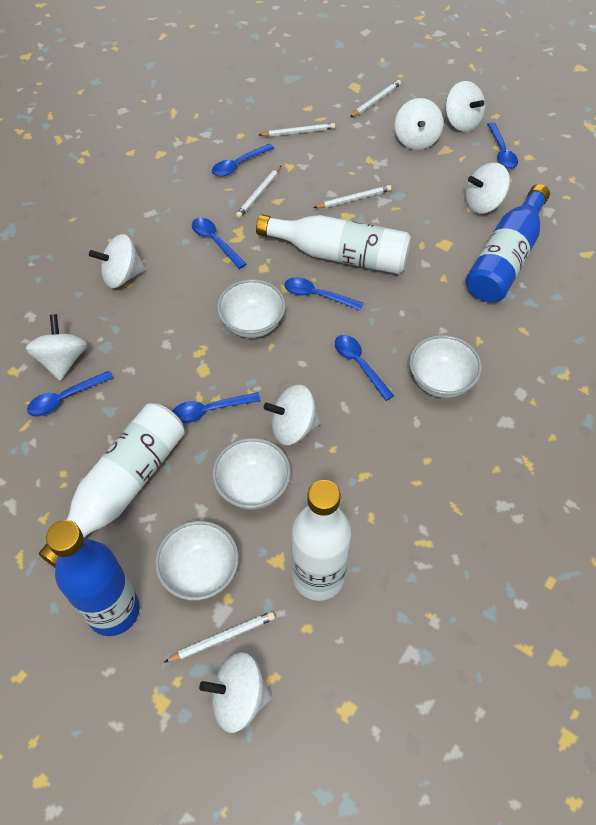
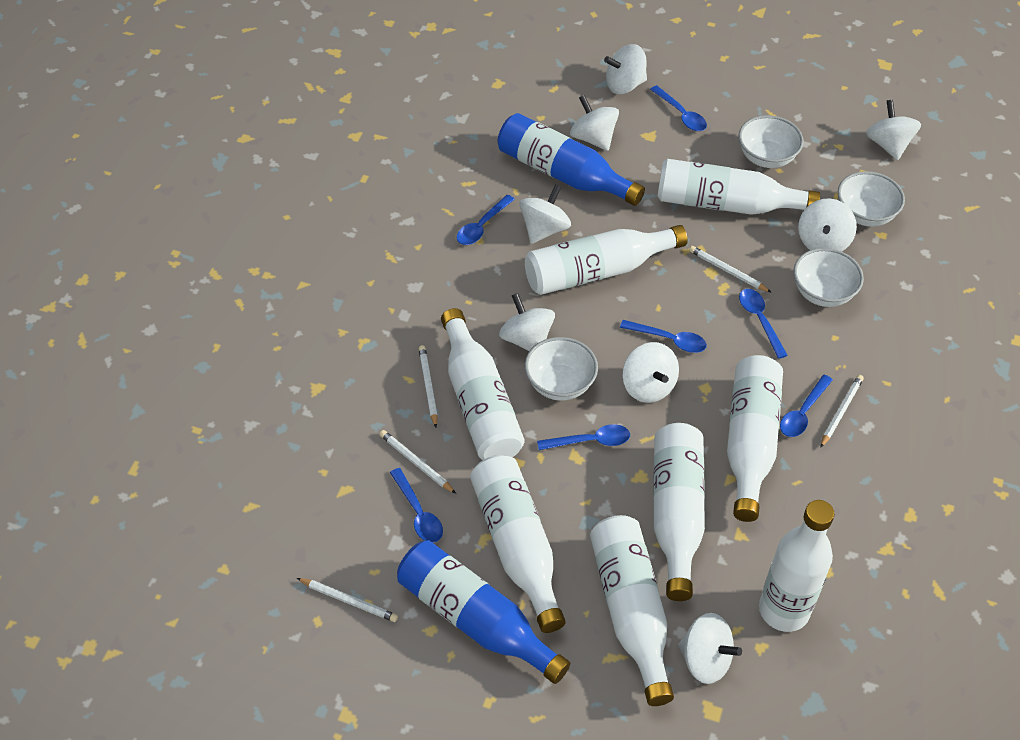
white bottle: [39,403,185,567] [256,214,411,274] [292,480,351,601] = 3 -> [441,308,525,460] [470,455,566,633] [525,225,688,295] [590,515,674,706] [653,423,705,601] [657,159,820,215] [727,355,783,522] [759,500,835,632] = 8
white spinning top: [25,314,87,381] [89,234,146,288] [199,652,272,733] [263,385,320,445] [395,98,443,150] [445,81,485,132] [465,162,510,213] = 7 -> [499,293,555,351] [519,184,571,244] [570,95,619,151] [604,44,647,94] [623,342,679,403] [678,613,742,684] [798,198,857,252] [866,100,921,160] = 8

